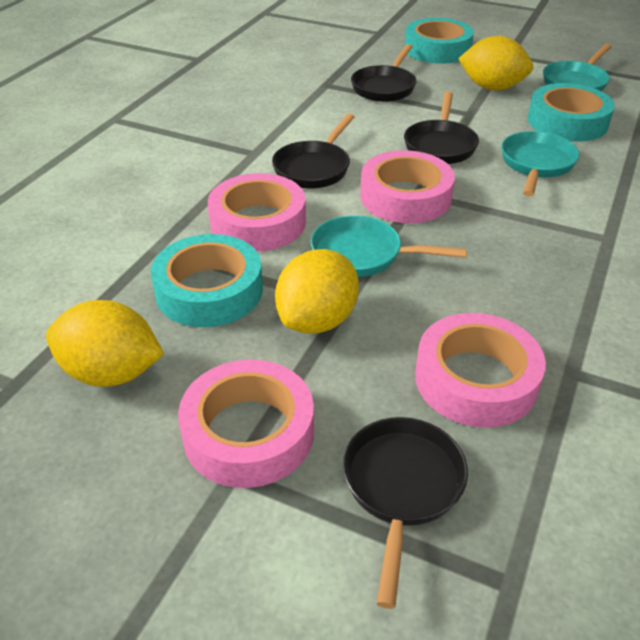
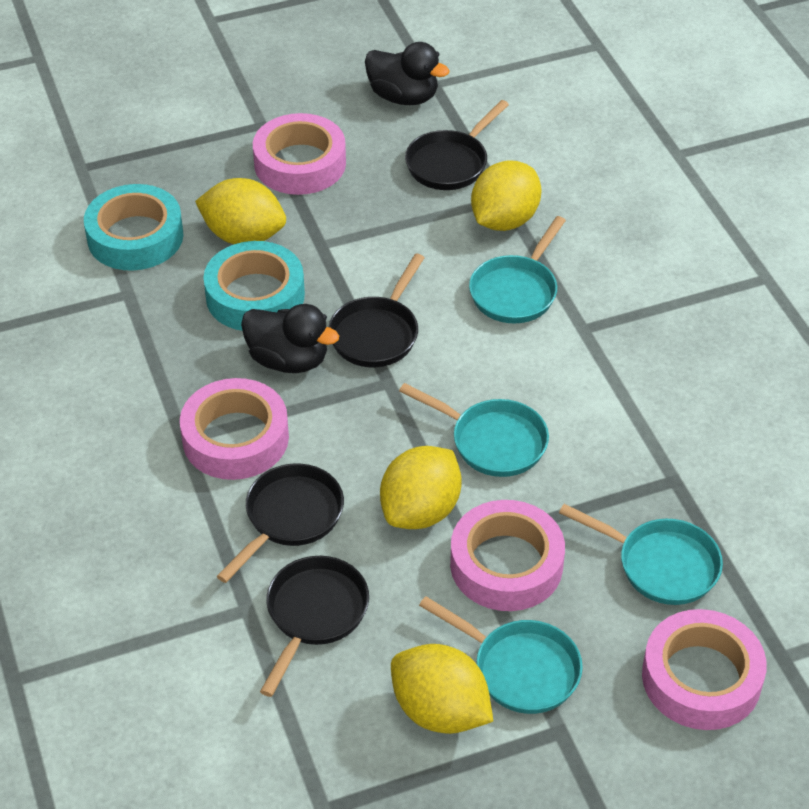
black duck: none = 0 -> [241,304,339,373] [365,42,450,105] = 2
turquoise pan: [311,215,467,277] [501,131,579,197] [543,44,612,91] = 3 -> [399,383,549,477] [419,596,583,714] [469,216,566,323] [559,504,723,605] = 4
turquoise tape: [151,234,263,327] [405,18,474,64] [528,83,615,141] = 3 -> [84,184,184,270] [203,241,305,331] = 2
yellow lemon: [46,300,164,387] [275,249,359,334] [458,36,533,90] = 3 -> [195,178,286,244] [380,446,462,529] [391,644,493,734] [471,160,541,231] = 4

